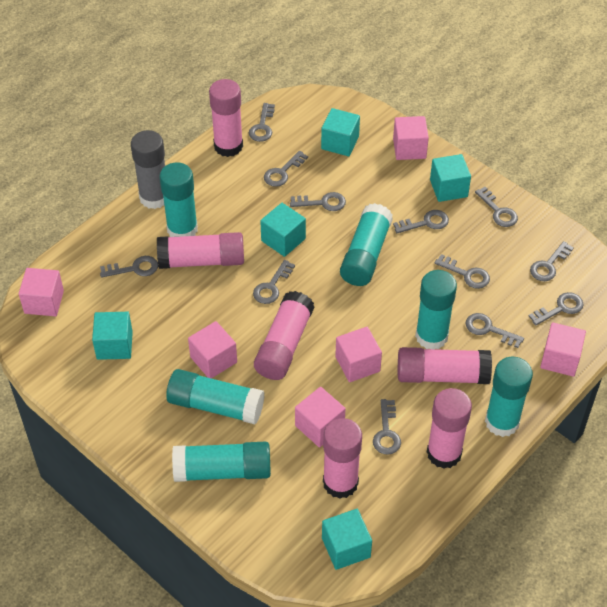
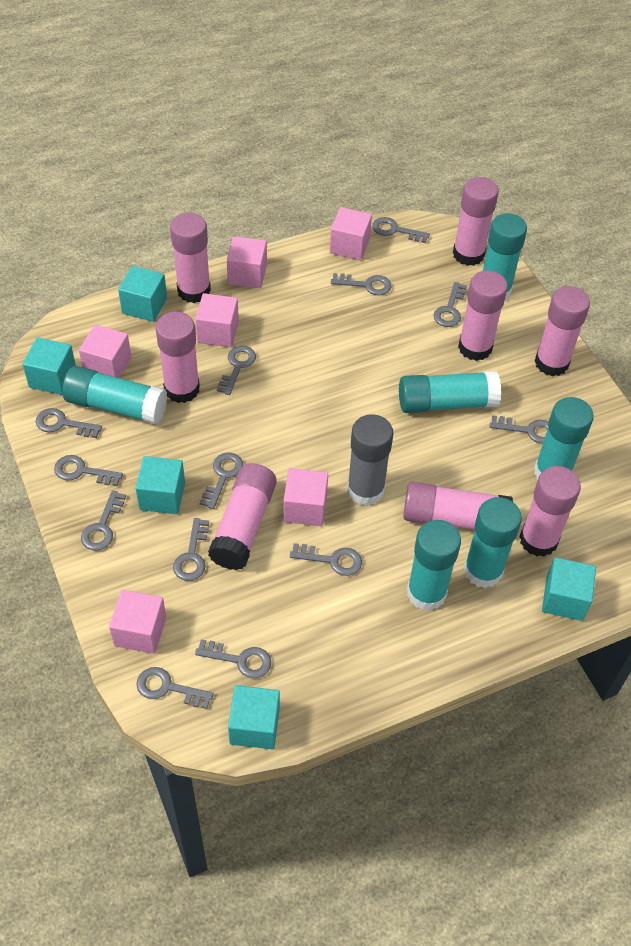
grey key: [100,256,158,278] [249,103,275,142] [253,260,295,304] [264,151,308,187] [290,192,346,211] [373,399,401,455] [393,210,449,233] [435,254,490,289] [466,313,524,348] [475,187,518,227] [529,292,584,326] [530,241,574,281] = 12 -> [36,408,102,438] [54,455,123,486] [81,490,126,551] [136,667,214,709] [173,518,209,581] [195,639,271,678] [200,452,243,509] [217,346,256,395] [290,543,362,576] [331,273,392,296] [372,217,430,243] [434,282,467,327] [490,415,549,444] = 13
pink glue stick: [157,232,244,269] [209,79,243,157] [254,291,314,380] [323,418,362,499] [398,347,492,384] [427,388,472,469] = 6 -> [156,312,200,403] [170,213,211,303] [208,463,277,570] [403,482,513,529] [453,177,499,266] [458,271,508,361] [519,466,581,557] [535,286,590,376] = 8

